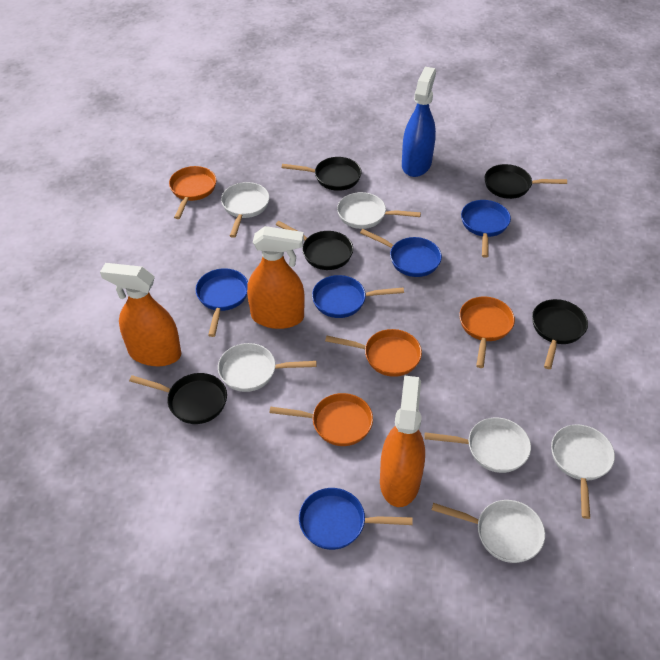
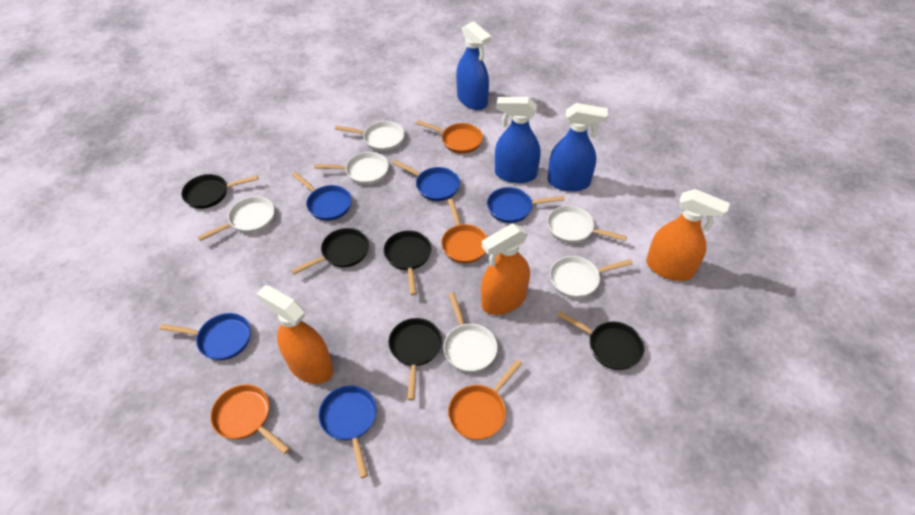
blue spray bottle: [402,67,436,177] = 1 -> [456,21,491,110] [495,97,541,183] [547,103,608,192] = 3

